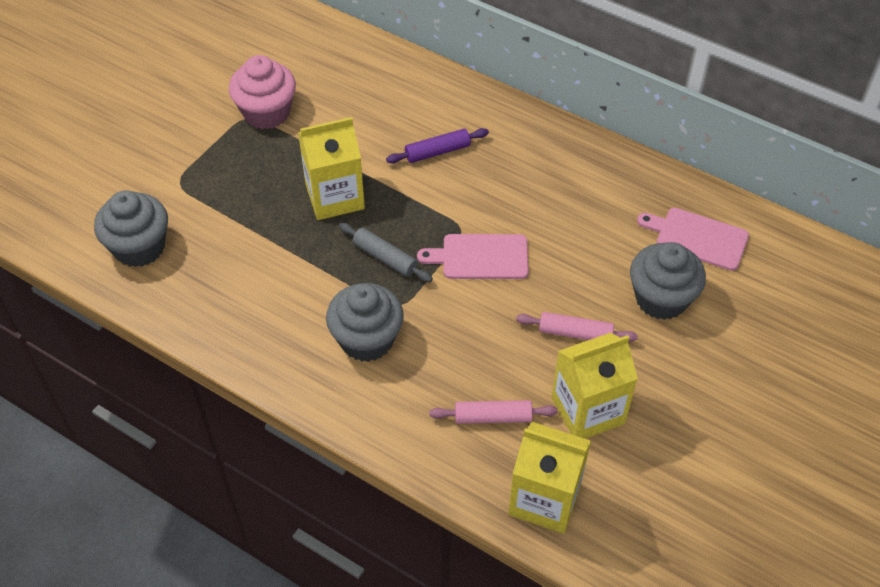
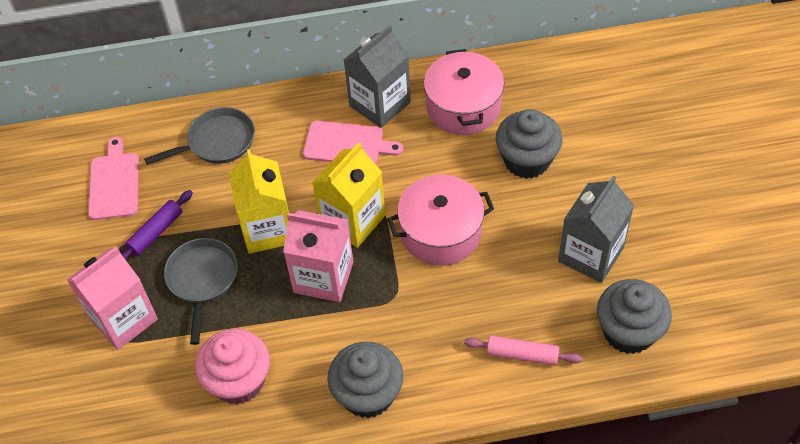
grey carton: none = 0 -> [344,25,411,128] [558,175,634,283] = 2
grey pan: none = 0 -> [144,107,255,165] [164,238,238,345] = 2
grey rolling pin: [339,223,433,282] = 1 -> none = 0
pink carton: none = 0 -> [67,247,158,350] [283,210,354,302] = 2
pink pot: none = 0 -> [387,175,494,266] [424,49,504,135] = 2
pink rolling pin: [430,400,558,424] [516,312,638,342] = 2 -> [464,335,583,366] = 1
yellow carton: [298,117,365,220] [508,422,591,534] [552,333,638,439] = 3 -> [228,149,289,254] [312,142,385,248] = 2

